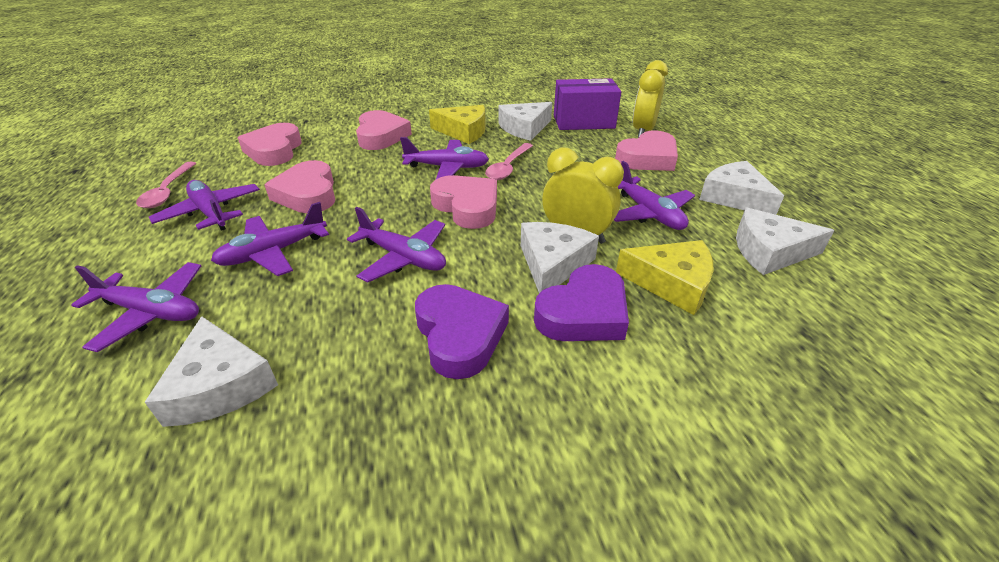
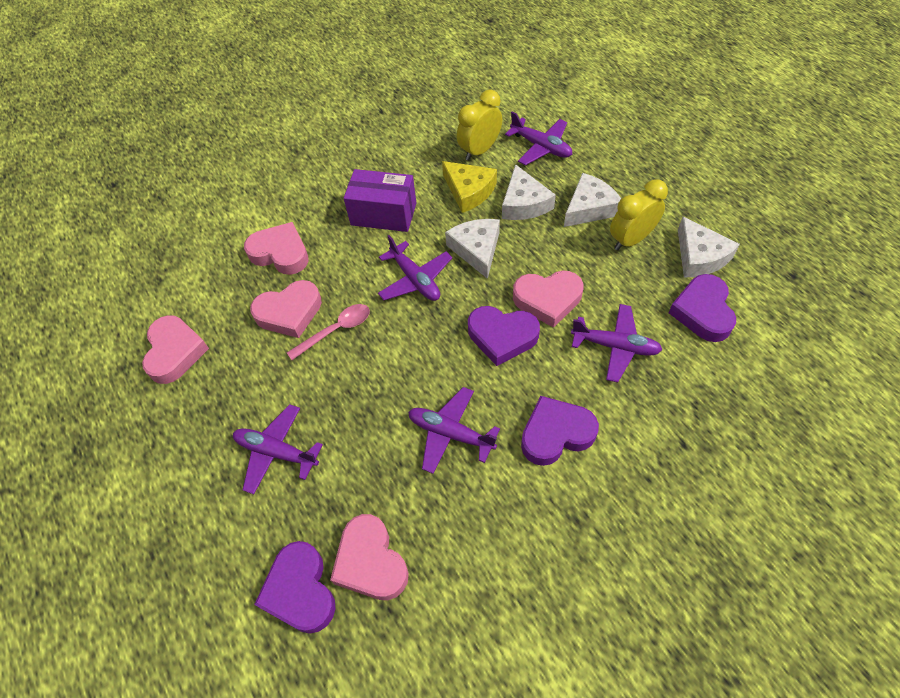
pink spoon: [136,162,196,208] [485,143,533,180] = 2 -> [287,304,370,360] = 1
purple heart: [415,284,509,379] [534,264,629,341] = 2 -> [254,541,336,634] [468,306,540,366] [521,396,599,466] [669,274,736,342] = 4
purple plane: [71,262,201,352] [149,180,260,231] [211,202,329,276] [347,207,446,283] [400,137,489,179] [614,161,695,230] = 6 -> [233,404,323,495] [378,235,453,301] [408,387,500,474] [505,111,572,165] [571,304,662,382] = 5
white cheese: [145,316,278,427] [498,102,552,141] [521,222,599,293] [699,161,784,215] [736,208,834,275] = 5 -> [445,219,500,279] [502,164,556,220] [564,173,621,227] [678,217,740,278] = 4
yellow cheese: [429,105,486,144] [616,240,713,315] = 2 -> [442,161,497,213] = 1

